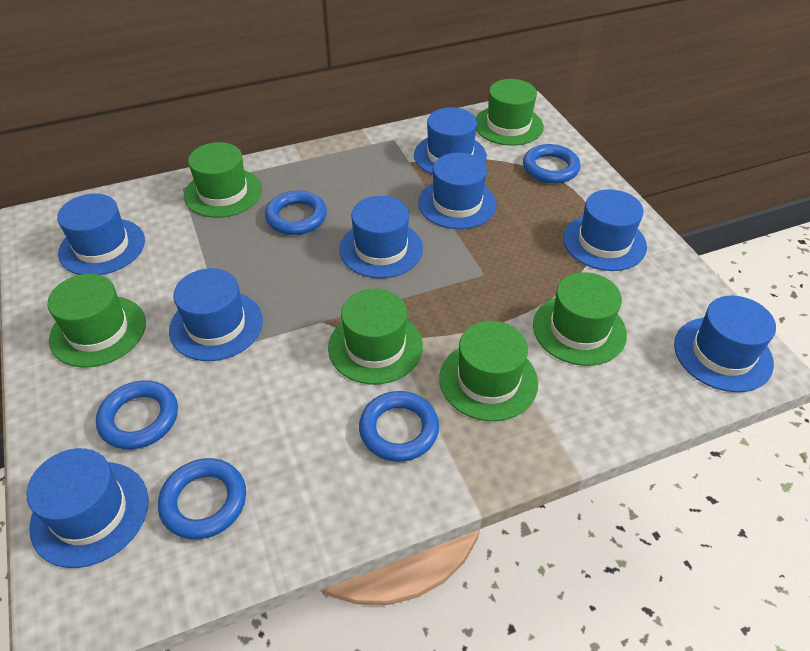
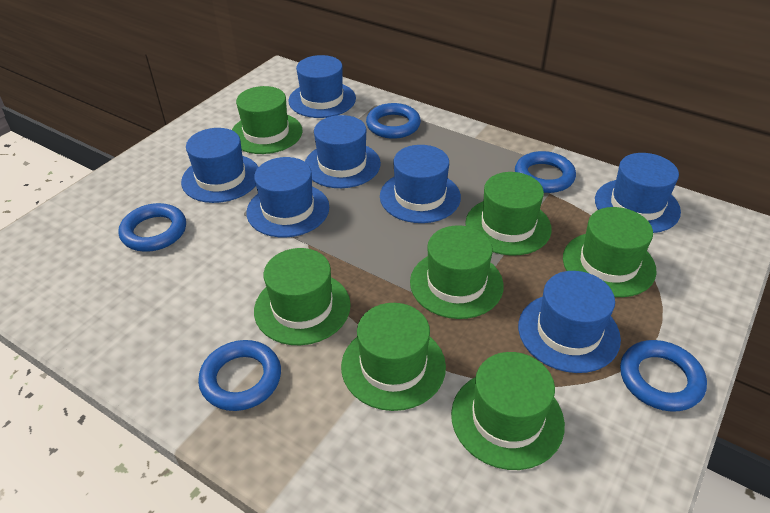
blue hat: [27,448,149,568] [57,194,145,275] [169,268,263,361] [339,196,423,278] [414,107,487,175] [418,153,497,229] [563,189,647,271] [674,296,776,392] = 8 -> [181,128,258,203] [246,157,329,237] [288,55,356,118] [305,115,381,188] [380,145,461,223] [518,271,621,373] [595,153,681,233] = 7
green hat: [47,274,146,367] [184,142,262,218] [328,289,423,384] [439,321,538,421] [476,79,544,146] [533,272,627,366] = 6 -> [232,86,303,154] [254,248,351,345] [341,303,446,411] [410,225,504,319] [451,352,565,470] [465,172,552,255] [563,207,657,297] = 7

